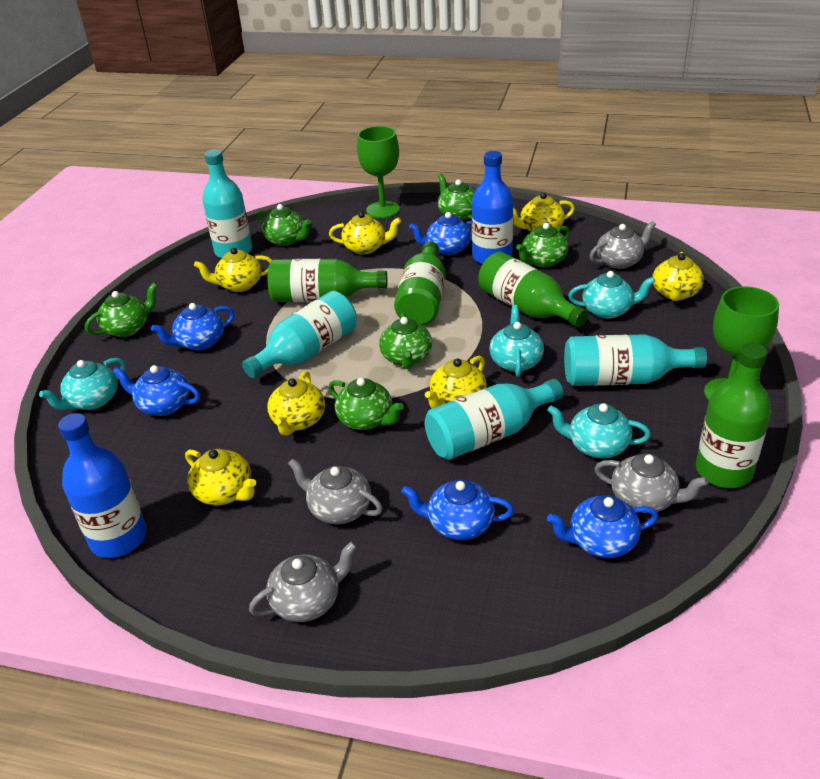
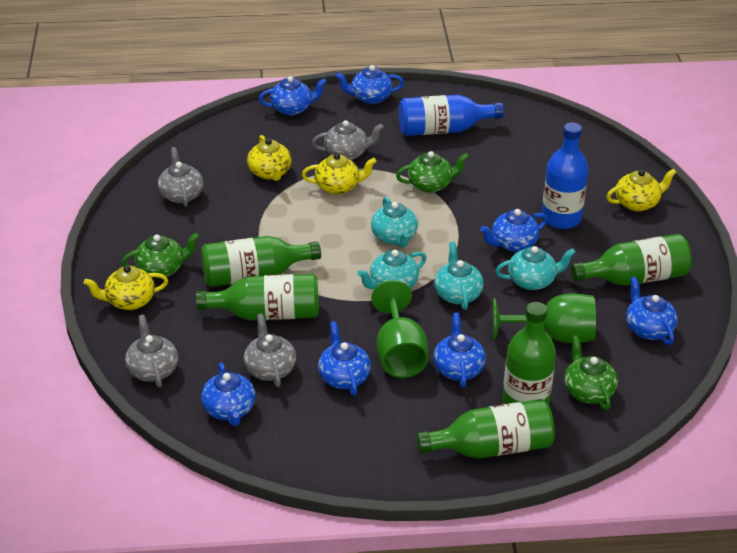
blue teapot: [112,365,200,416] [151,303,235,350] [401,480,514,540] [409,212,472,255] [547,495,658,558] = 5 -> [201,362,255,426] [258,76,327,116] [318,321,371,395] [336,65,404,104] [433,313,486,388] [480,209,548,252] [626,276,678,345] = 7
green bottle: [268,259,387,302] [394,241,446,325] [478,252,588,327] [696,342,771,488] = 4 -> [196,274,319,321] [201,236,321,287] [416,399,555,458] [502,302,556,405] [571,234,692,286] = 5
green teapot: [85,282,158,337] [258,204,311,246] [329,378,404,430] [379,313,432,369] [438,174,475,221] [516,223,570,267] = 6 -> [121,233,200,278] [396,151,469,193] [564,335,618,410] = 3
turquoise bottle: [202,150,252,258] [242,291,357,378] [425,379,563,460] [564,334,707,386] = 4 -> none = 0
yellow teapot: [185,449,256,505] [194,248,273,292] [267,371,325,436] [329,212,401,255] [425,356,487,409] [513,193,575,232] [652,252,704,301] = 7 -> [83,266,168,310] [247,135,292,181] [302,153,377,195] [606,169,677,211] = 4

